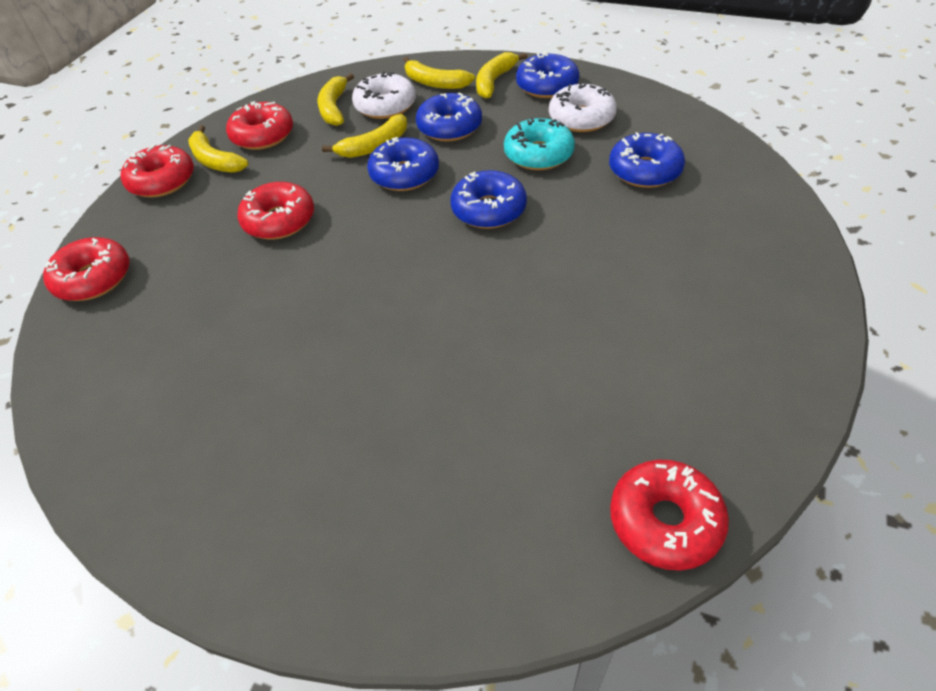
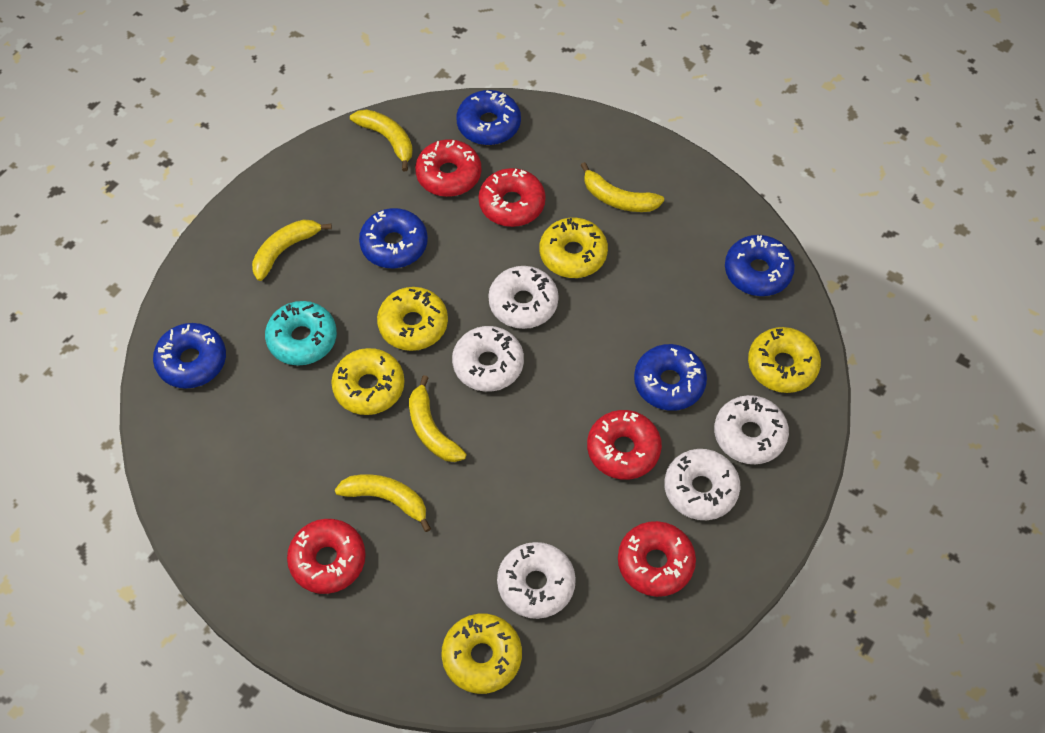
white donut: [352,72,416,119] [549,82,617,132] = 2 -> [452,326,524,392] [488,266,559,329] [497,542,576,619] [664,449,740,520] [714,395,789,464] = 5
yellow donut: none = 0 -> [331,348,405,415] [377,287,448,351] [441,614,522,694] [540,218,608,278] [748,327,821,393] = 5

